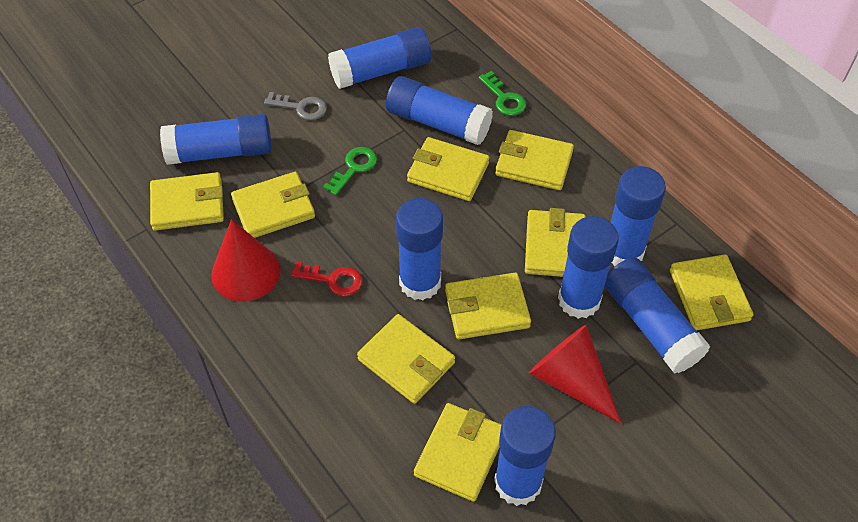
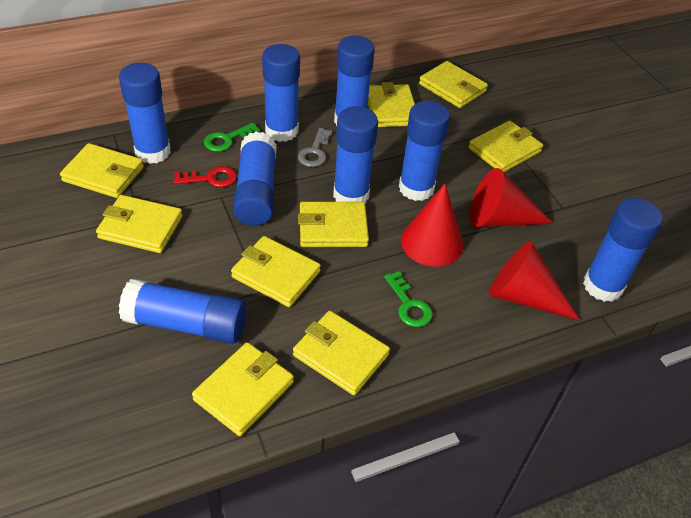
red cone: [211,219,281,302] [529,325,622,424] = 2 -> [401,184,463,267] [470,168,553,227] [489,241,580,321] = 3

